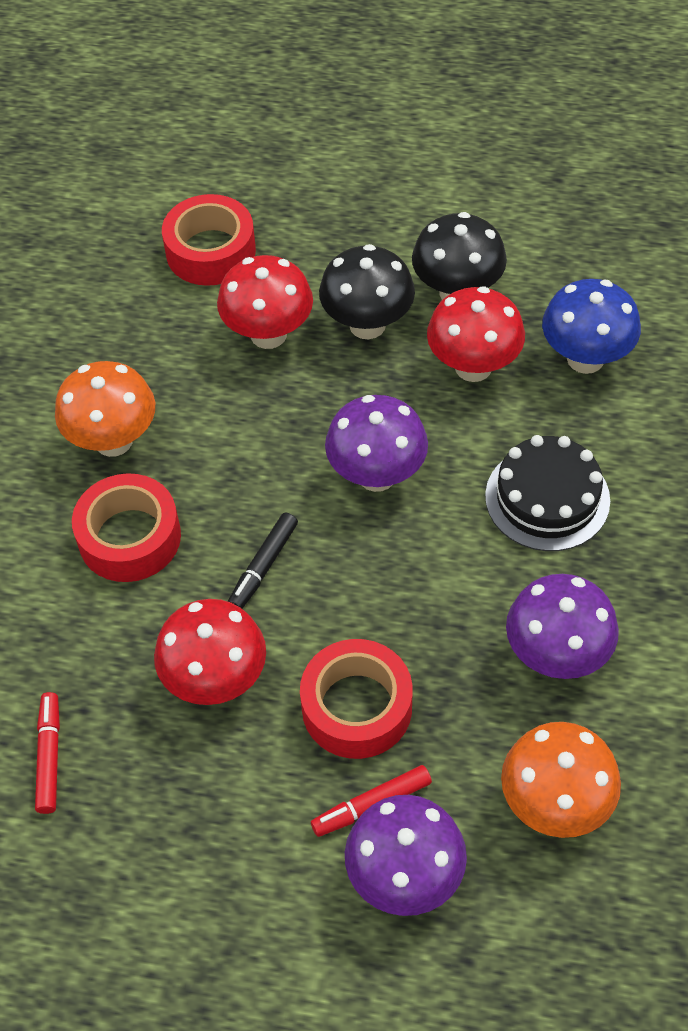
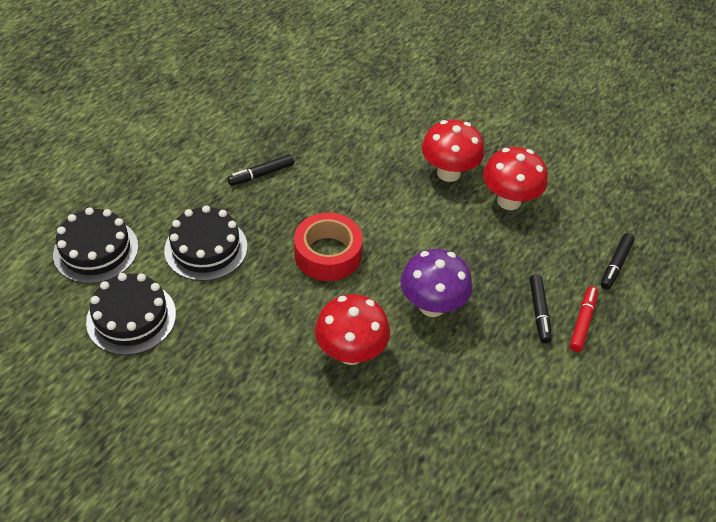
black cake: [485,435,610,551] = 1 -> [53,208,138,284] [86,273,176,355] [164,205,247,281] = 3
black marker: [228,513,298,609] = 1 -> [227,154,294,186] [530,274,551,343] [601,233,635,290] = 3
black mushroom: [319,244,415,339] [412,212,507,300] = 2 -> none = 0
blue mushroom: [542,279,641,374] = 1 -> none = 0
orange mushroom: [55,361,155,457] [501,722,621,838] = 2 -> none = 0
purple mushroom: [325,395,428,492] [345,795,467,916] [506,574,619,679] = 3 -> [401,249,472,317] = 1
red marker: [35,692,60,814] [311,765,432,837] = 2 -> [570,286,598,352] = 1
red tape: [72,473,181,582] [162,194,256,286] [300,639,413,759] = 3 -> [294,212,363,281] = 1

